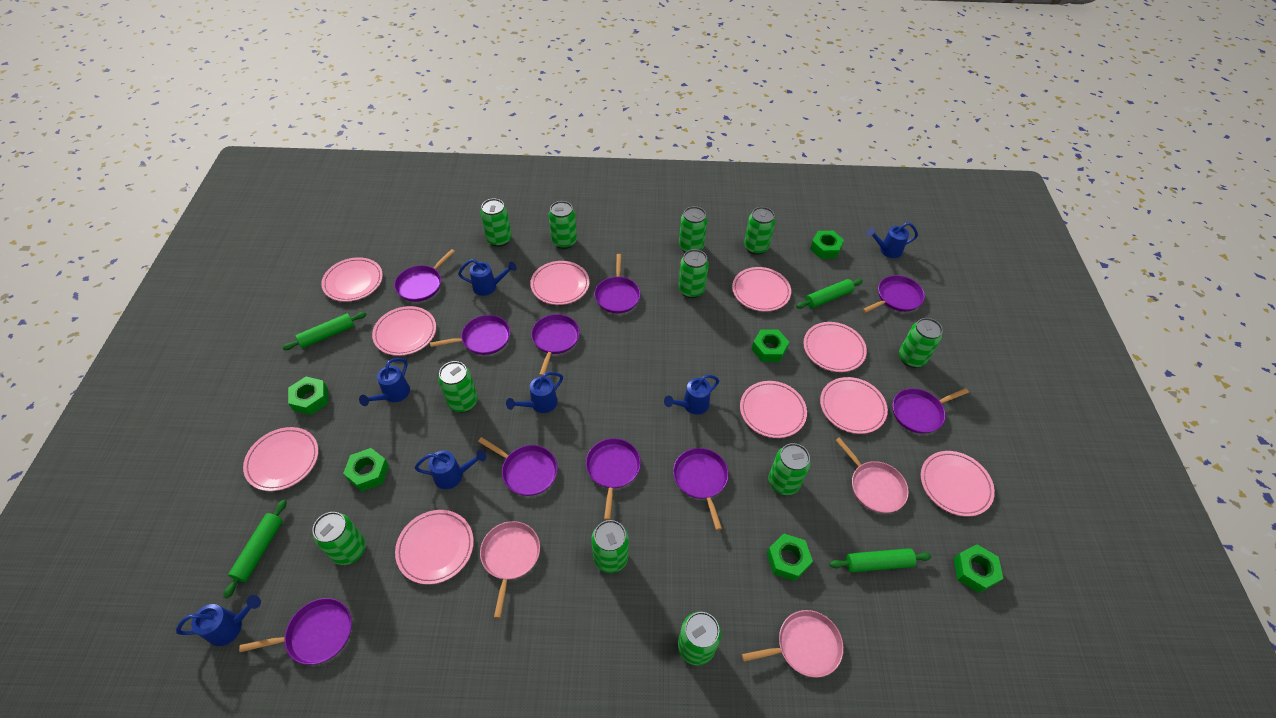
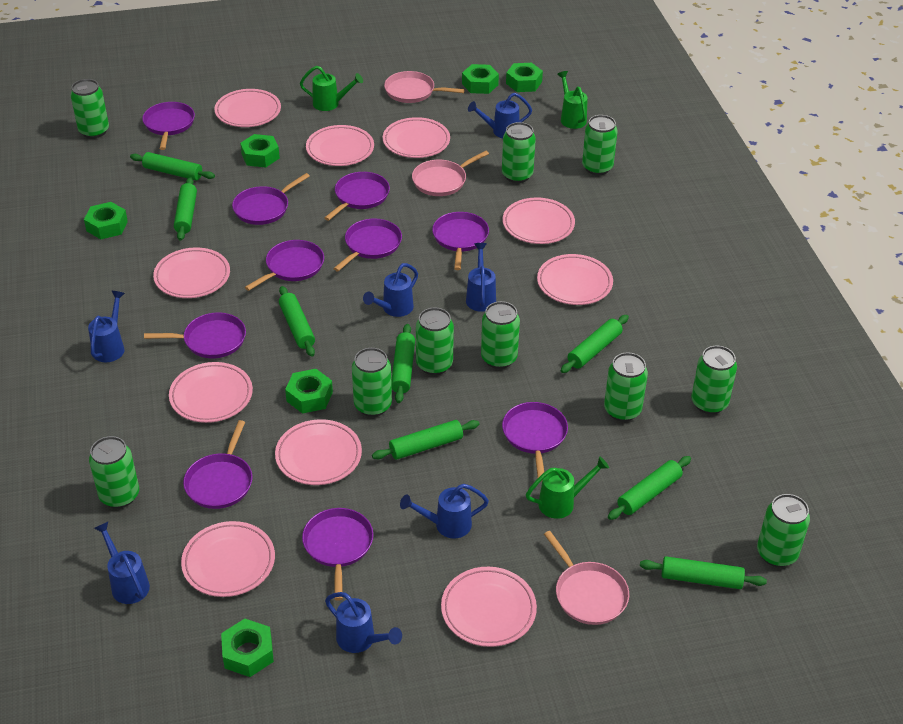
green can: [312,512,366,565] [438,361,478,412] [481,199,512,247] [548,201,577,249] [591,520,629,573] [678,249,709,298] [678,612,721,665] [679,206,707,253] [744,207,775,255] [769,443,810,495] [899,318,943,368] = 11 -> [71,79,109,139] [89,436,139,508] [352,348,392,417] [416,307,454,375] [481,301,520,369] [502,122,536,183] [582,115,618,175] [604,352,648,422] [691,346,737,414] [757,494,810,567] = 10
green rolling pin: [223,499,287,599] [282,312,367,350] [796,279,863,309] [830,548,932,572] = 4 -> [130,152,215,180] [174,177,197,241] [279,286,315,357] [372,420,479,460] [391,324,415,403] [561,315,629,373] [608,456,691,520] [640,556,767,589] = 8
green watering can: none = 0 -> [300,66,363,111] [526,456,609,519] [557,71,588,129] = 3

